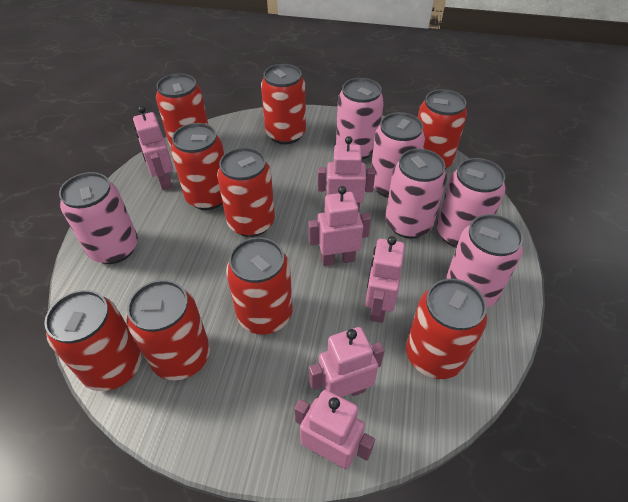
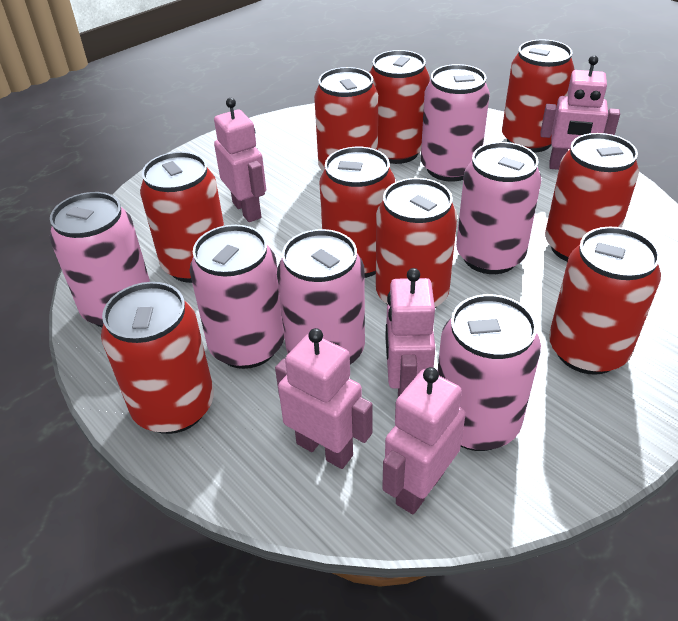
pink robot: [133,106,173,190] [294,390,375,470] [308,186,371,266] [309,327,385,398] [318,136,375,212] [365,236,405,323] = 6 -> [214,98,266,222] [275,328,373,469] [382,367,466,514] [385,268,436,397] [540,55,620,170] = 5

